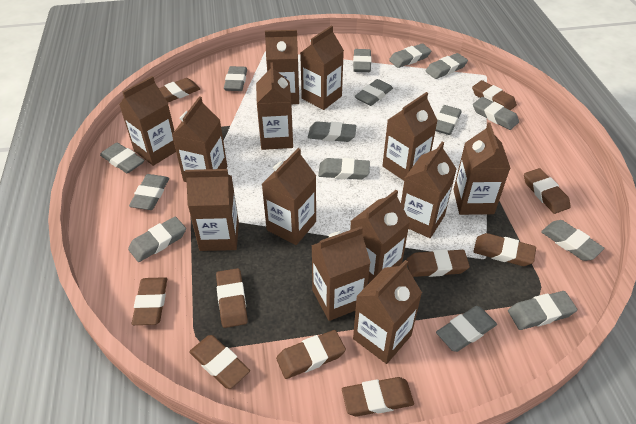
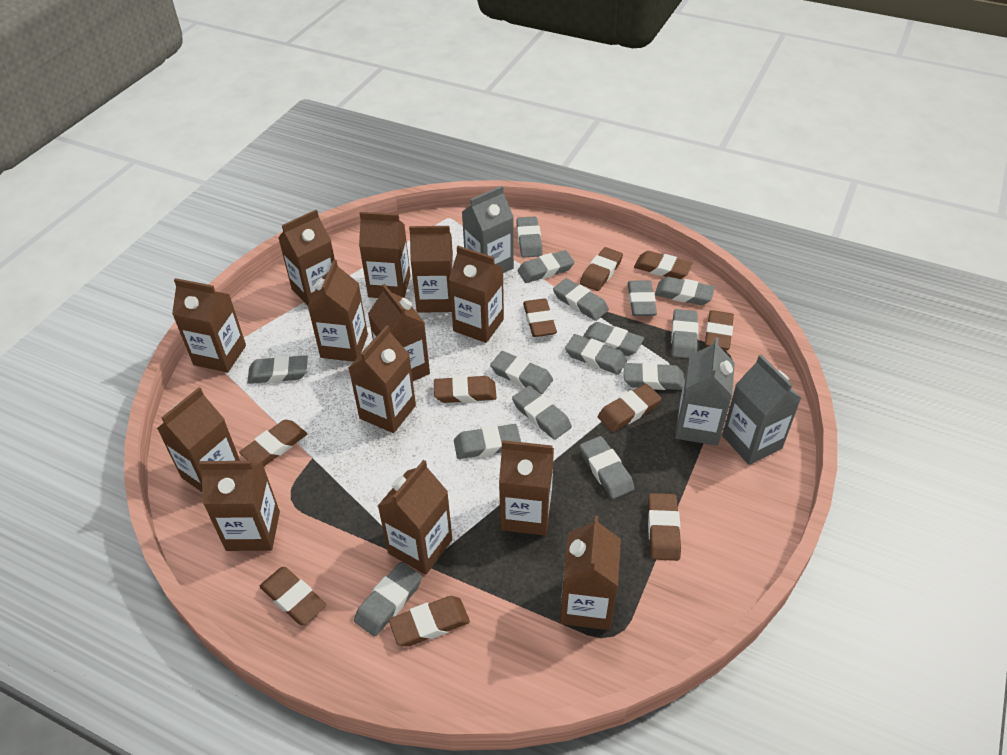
grey carton: none = 0 -> [462,186,514,273] [675,337,735,446] [722,355,801,465] = 3

